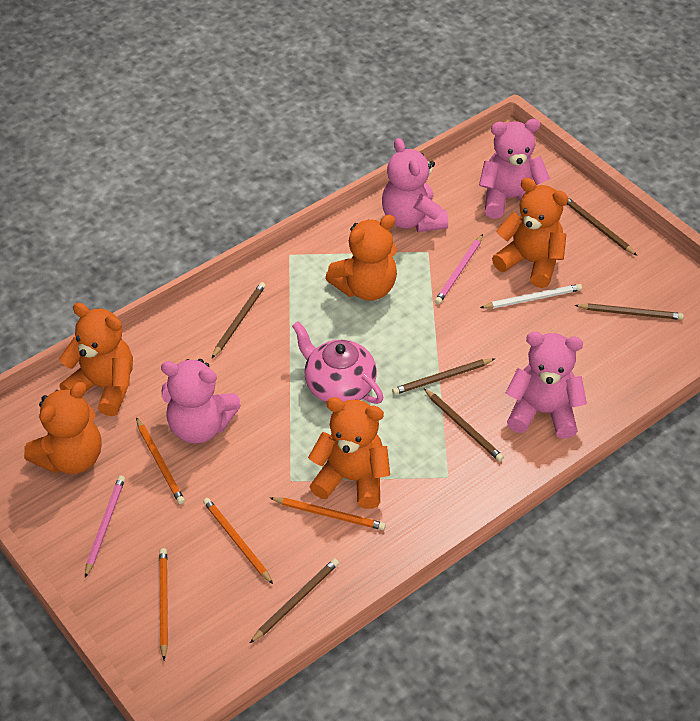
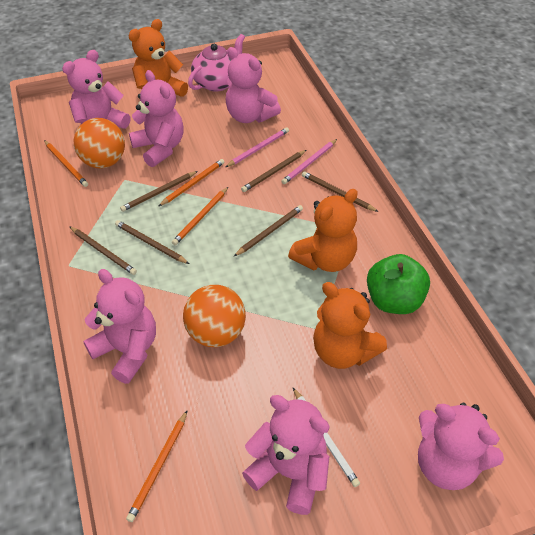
green apple: none = 0 -> [367,254,430,314] = 1
orange ball: none = 0 -> [74,118,125,169] [183,285,246,347] = 2
orange teddy bear: [24,382,102,474] [59,303,133,416] [308,397,390,509] [325,215,397,301] [492,178,568,288] = 5 -> [129,19,188,97] [288,189,358,272] [313,282,387,369] = 3
pink teddy bear: [161,359,241,444] [382,138,448,232] [479,119,550,219] [506,332,587,439] = 4 -> [62,50,130,129] [83,269,156,384] [129,70,184,167] [225,47,281,123] [242,395,330,515] [418,403,504,490] = 6

